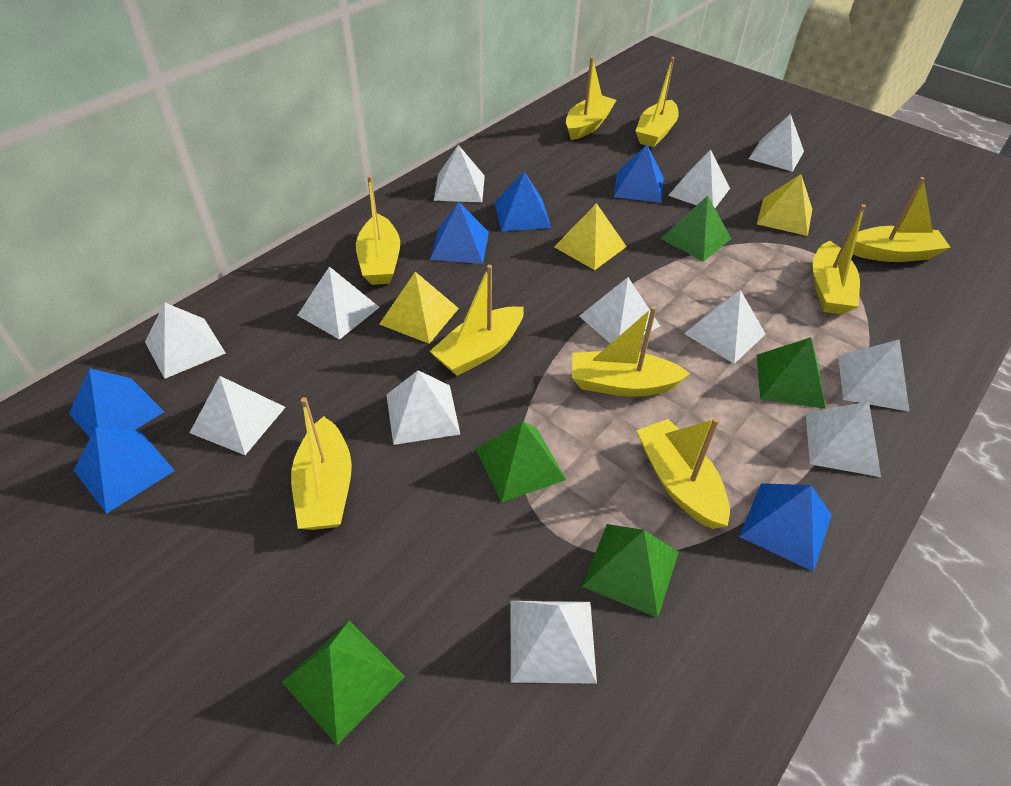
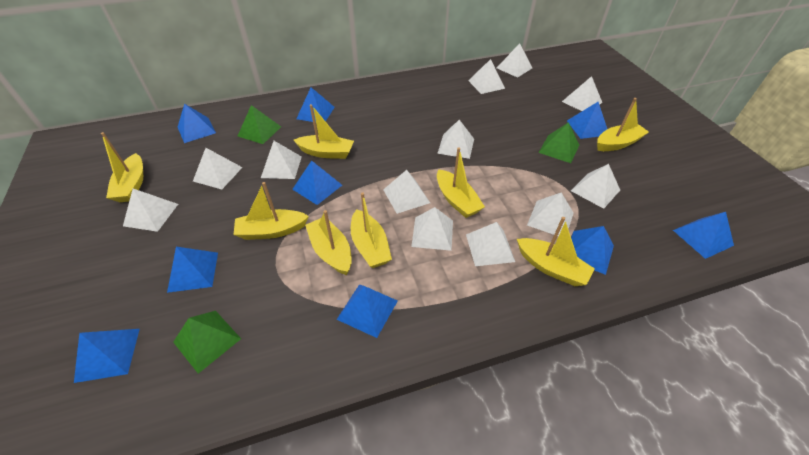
blue pyramid: [69,368,164,437] [74,427,175,514] [430,202,489,264] [494,171,551,231] [614,145,664,203] [739,483,832,572] = 6 -> [74,329,140,383] [167,247,218,293] [178,104,216,143] [292,161,342,205] [296,87,335,122] [336,284,398,338] [567,102,607,139] [571,226,614,275] [673,212,734,259] = 9
green pyramid: [282,620,405,745] [475,421,566,502] [582,524,679,618] [661,196,731,262] [756,337,826,409] = 5 -> [173,311,241,374] [238,105,281,144] [539,122,579,163] = 3
yellow boat: [291,397,352,530] [356,175,400,285] [430,265,524,376] [566,57,616,140] [572,306,691,397] [636,57,679,147] [637,418,730,529] [813,204,866,314] [853,177,951,262] = 9 -> [101,132,143,202] [234,182,309,240] [294,104,354,159] [305,210,352,275] [351,193,392,268] [437,147,485,218] [517,217,595,286] [597,98,649,151] = 8
yellow pyramid: [379,272,459,344] [554,203,627,270] [757,174,812,236] = 3 -> none = 0

